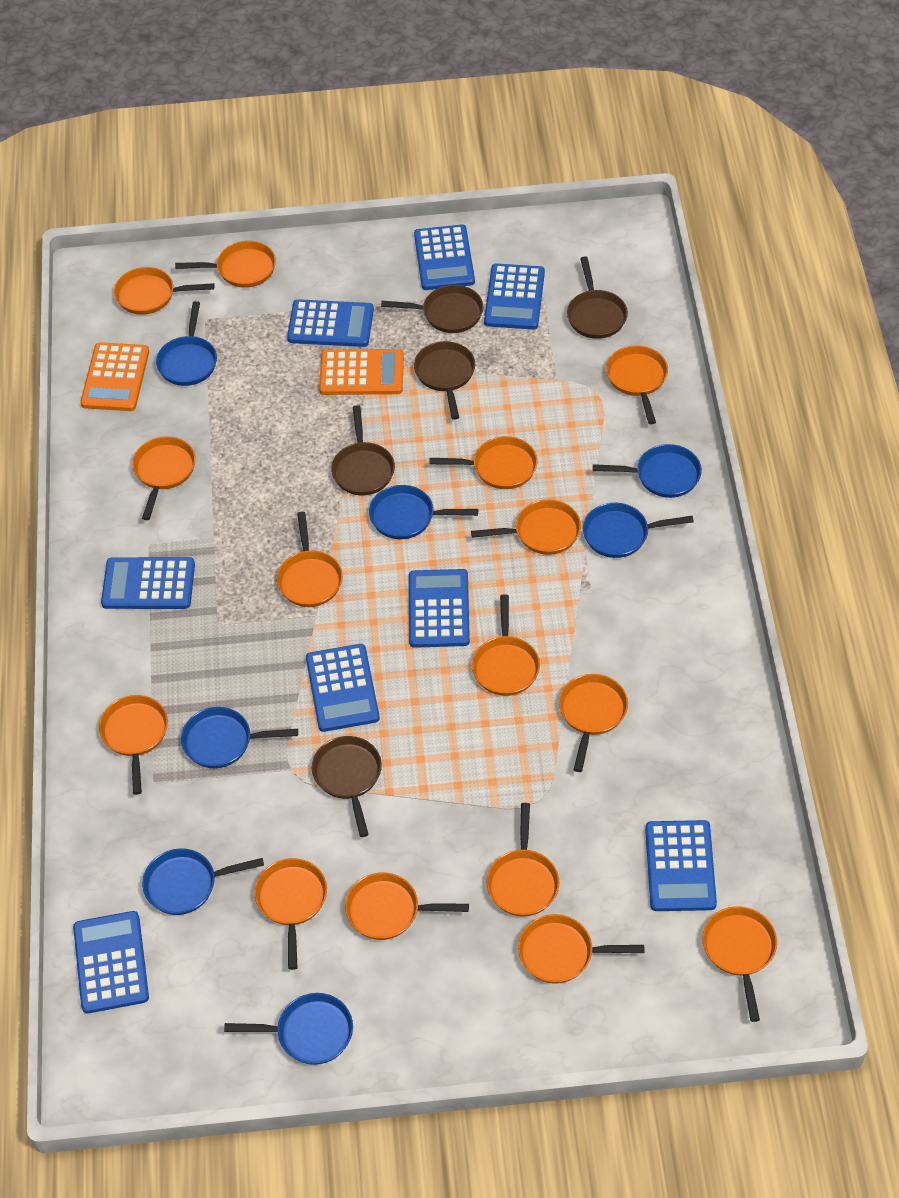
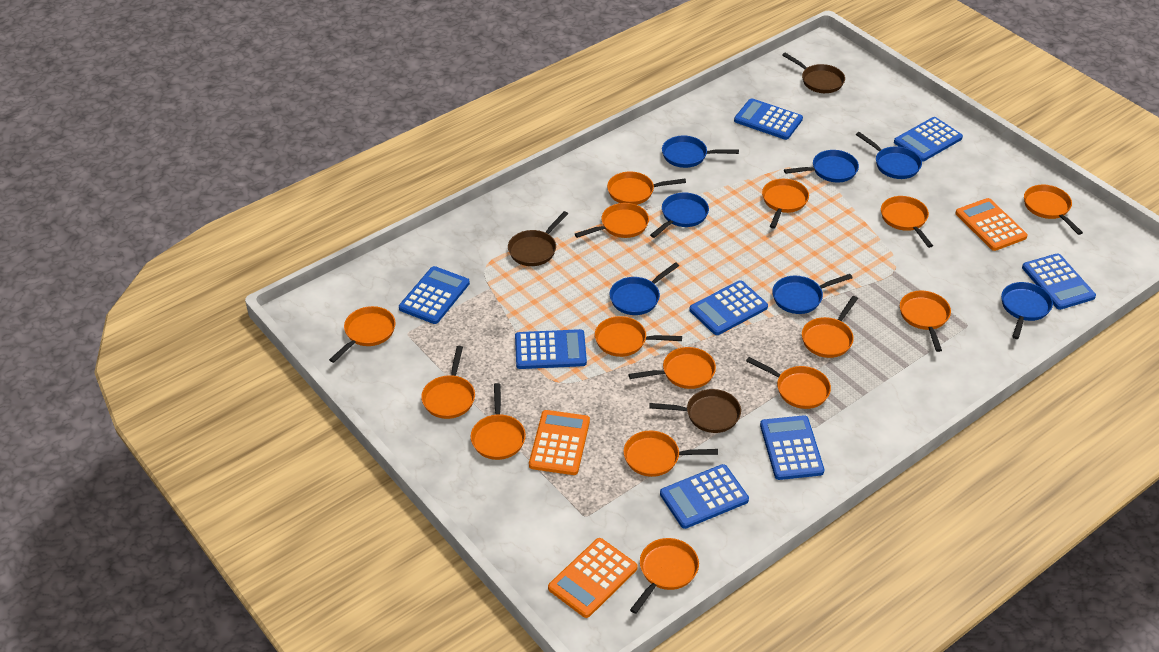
brown pan: [312,736,382,837] [331,405,395,495] [381,285,484,333] [414,341,475,420] [567,257,628,339] = 5 -> [508,211,568,266] [649,389,741,433] [782,52,845,93] = 3
orange calculator: [80,342,149,411] [319,349,404,395] = 2 -> [529,410,590,475] [548,538,638,618] [955,198,1028,251] = 3

